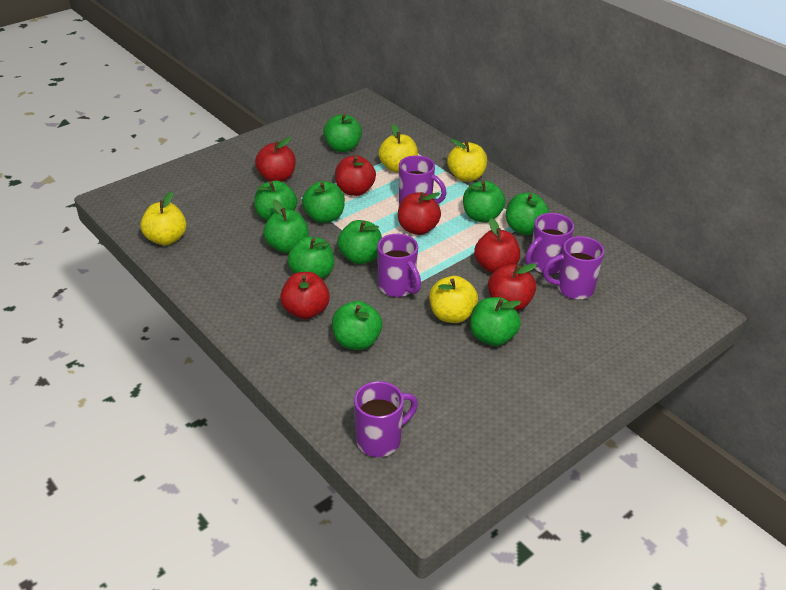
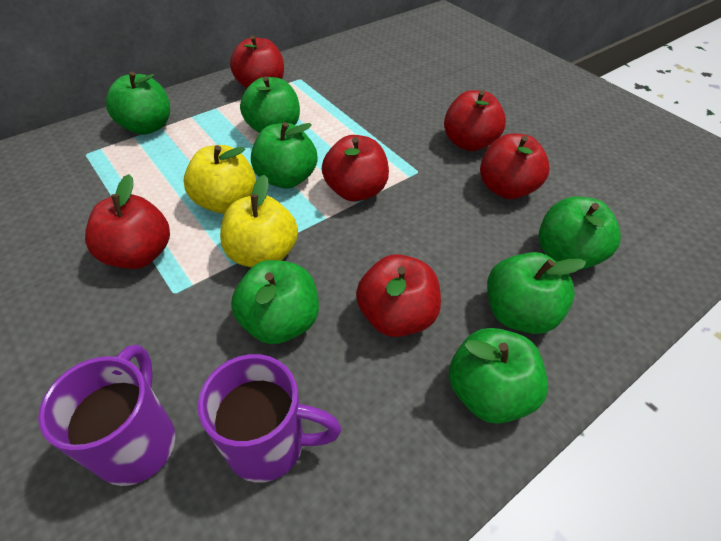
green apple: [254,181,297,221] [263,200,309,253] [288,237,334,279] [302,181,345,223] [323,114,362,152] [332,301,382,350] [337,220,382,264] [463,181,506,223] [470,297,521,346] [506,193,549,235] = 10 -> [106,72,170,135] [231,260,319,344] [240,76,300,133] [251,122,317,189] [449,328,548,424] [487,252,586,334] [539,197,620,270] = 7
purple mug: [354,381,418,457] [377,234,421,297] [399,155,447,204] [525,213,574,274] [543,236,604,300] = 5 -> [38,345,175,486] [198,354,341,483] = 2
yellow apple: [140,192,187,245] [378,124,418,173] [429,276,478,323] [447,139,487,182] = 4 -> [184,145,256,213] [220,175,298,267] = 2

